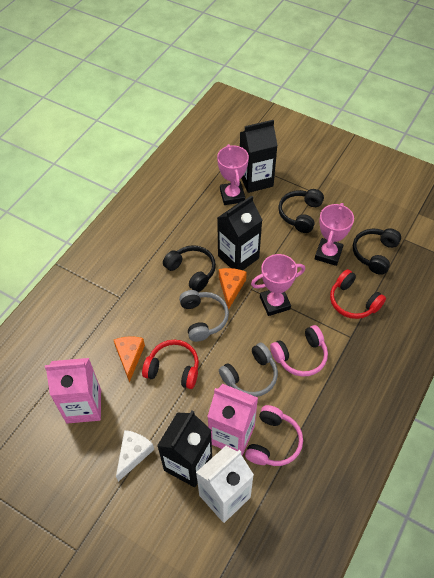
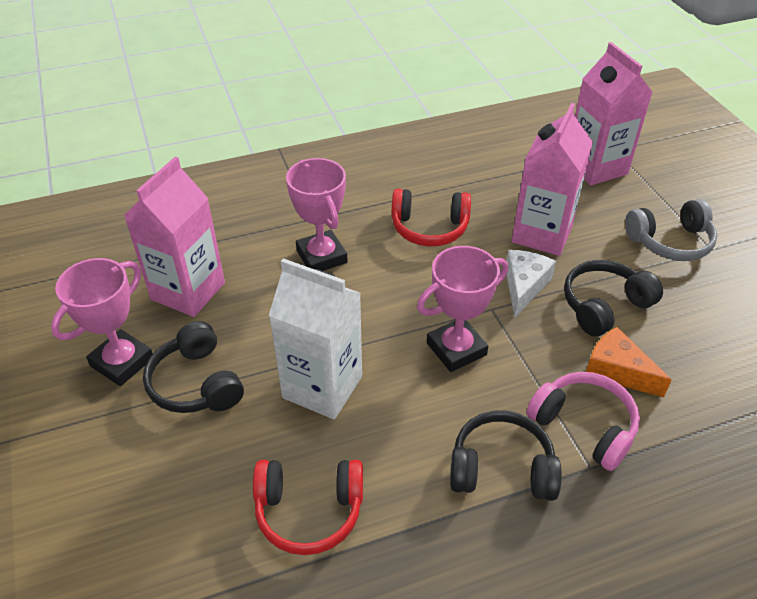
black carton: [157,410,212,487] [217,196,262,270] [240,120,278,193] = 3 -> none = 0
grey headphones: [179,290,229,342] [219,343,278,397] = 2 -> [625,199,717,261] = 1
orange cheese: [114,336,145,382] [219,268,247,310] = 2 -> [586,327,672,397] = 1
pink carton: [45,358,101,423] [207,384,258,456] = 2 -> [124,157,225,317] [512,103,593,256] [575,42,653,185] = 3
pink headphones: [245,405,303,466] [270,325,328,377] = 2 -> [526,372,640,471] = 1

